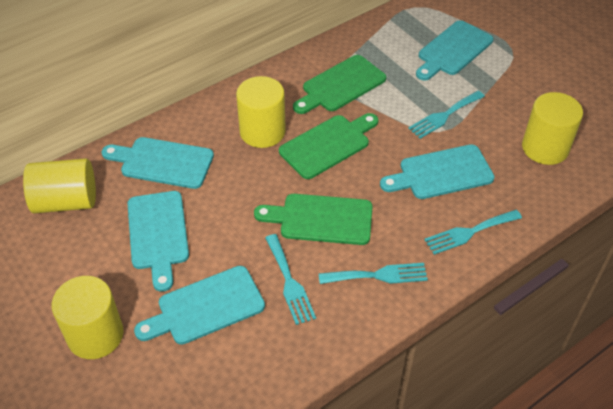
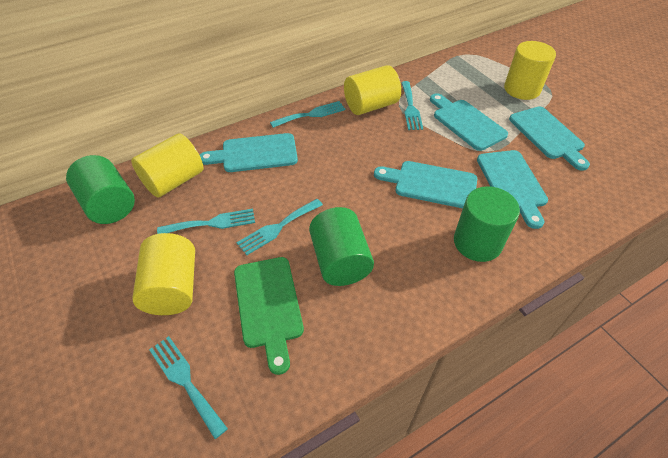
green cutting board: [254,194,373,245] [279,113,378,179] [293,55,386,114] = 3 -> [234,257,304,375] = 1
green cylinder: none = 0 -> [66,155,135,224] [309,207,374,286] [454,186,520,262] = 3
turquoise fork: [265,234,316,325] [319,263,428,284] [408,91,485,139] [424,210,522,255] = 4 -> [149,336,228,439] [157,209,255,234] [236,199,323,255] [270,101,346,128] [401,81,423,130] = 5

